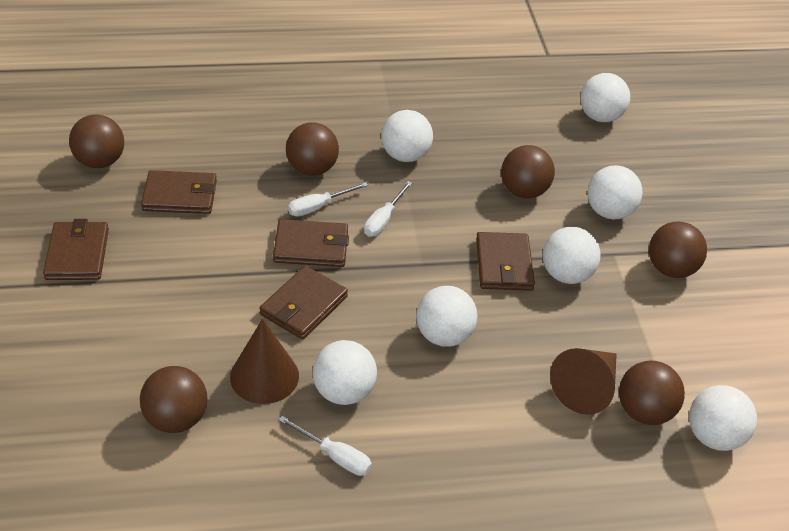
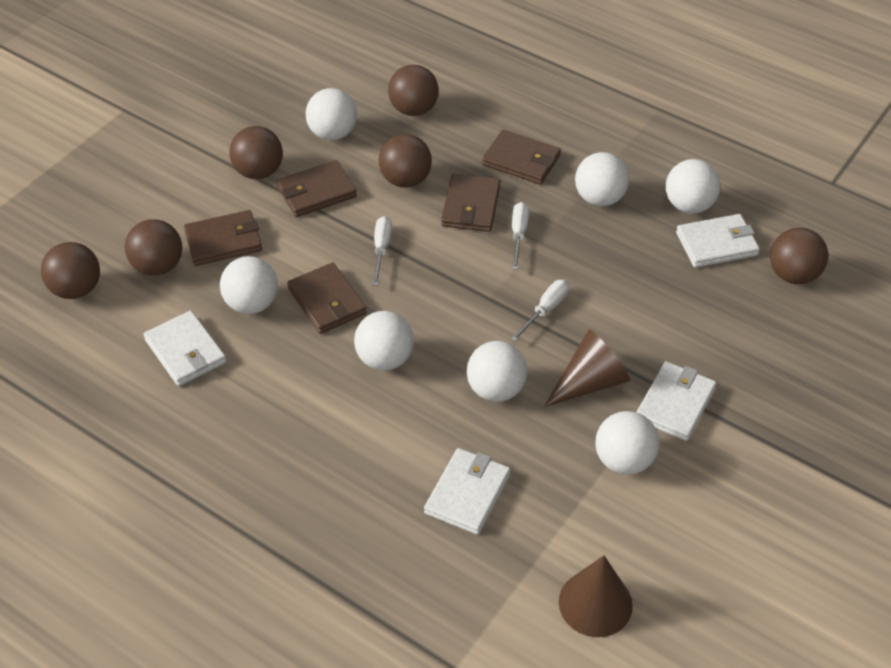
white wallet: none = 0 -> [143,310,226,386] [424,448,510,535] [637,361,716,441] [676,214,760,268] = 4

